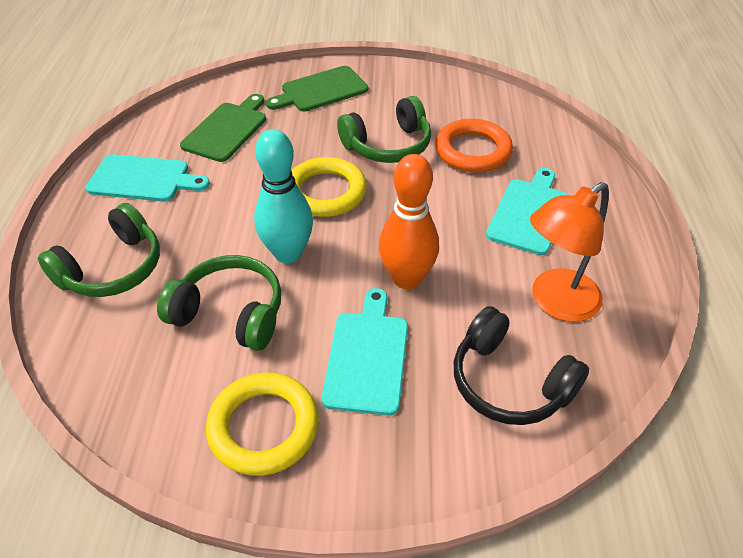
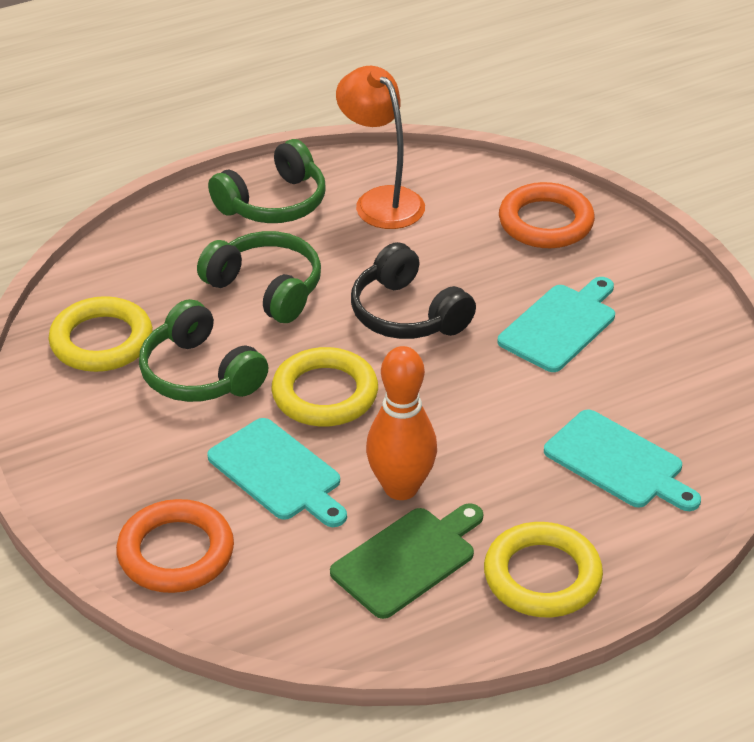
green cutting board: [180,94,266,162] [266,66,368,112] = 2 -> [330,503,483,619] = 1
orange ring: [435,119,513,172] = 1 -> [116,499,234,593] [499,182,595,248] = 2
turquoise bowling pin: [254,129,313,263] = 1 -> none = 0
yellow ring: [206,372,319,476] [291,157,367,217] = 2 -> [49,296,153,372] [271,347,378,427] [484,522,603,617] = 3

